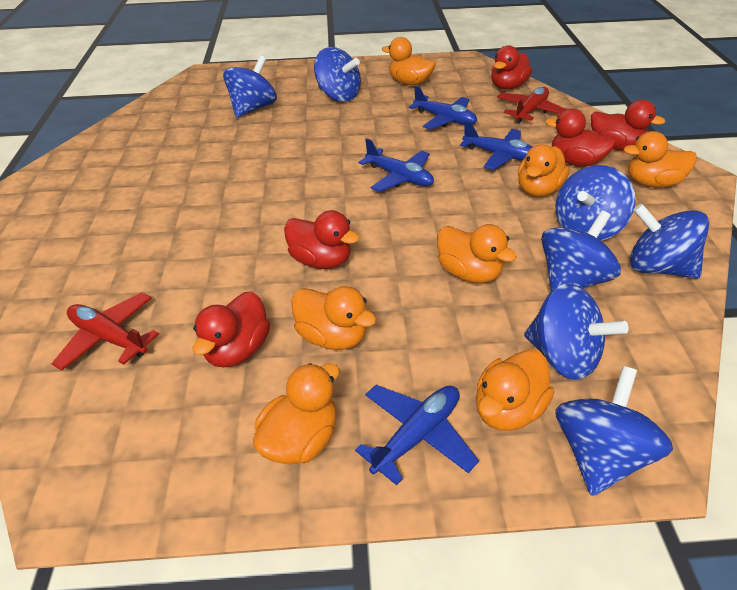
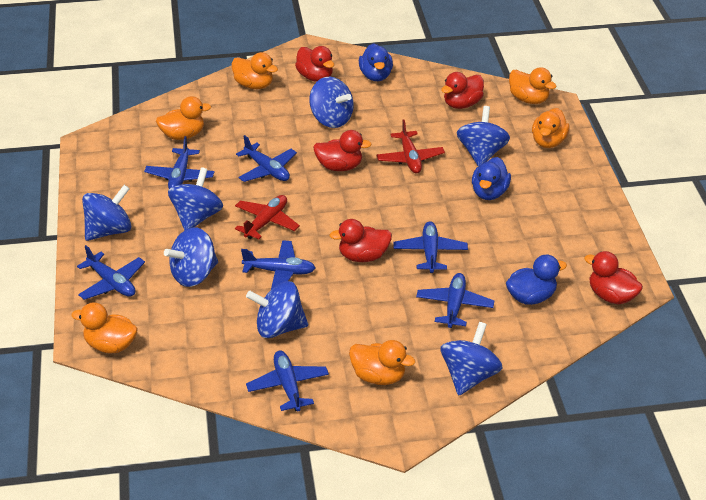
blue duck: none = 0 -> [359,43,393,81] [472,157,511,200] [506,255,567,305] = 3
blue plane: [355,385,479,485] [359,138,434,192] [409,86,477,130] [460,121,532,170] = 4 -> [77,245,145,300] [144,136,214,189] [236,135,297,182] [241,240,315,290] [246,351,329,411] [394,221,468,273] [416,273,494,328] = 7
orange duck: [253,363,339,464] [291,286,376,350] [382,37,436,85] [437,224,517,283] [476,349,554,431] [518,144,570,197] [624,131,697,188] = 7 -> [71,303,138,353] [156,96,211,140] [232,52,278,89] [349,340,415,385] [509,67,557,104] [532,108,570,148] = 6

